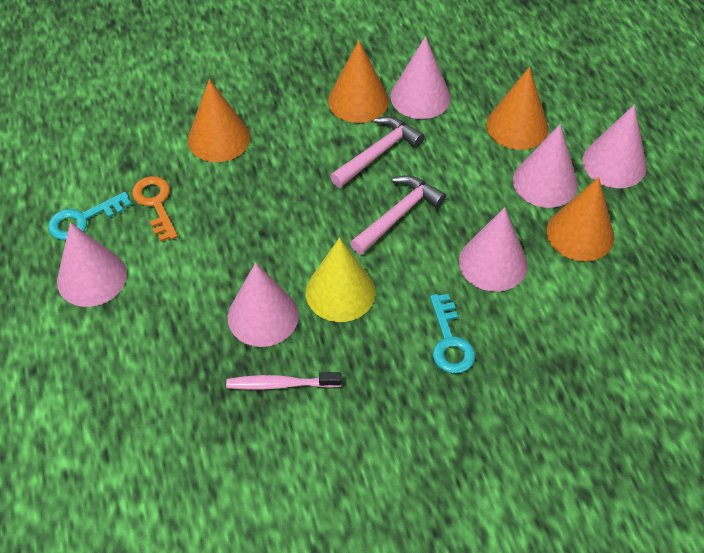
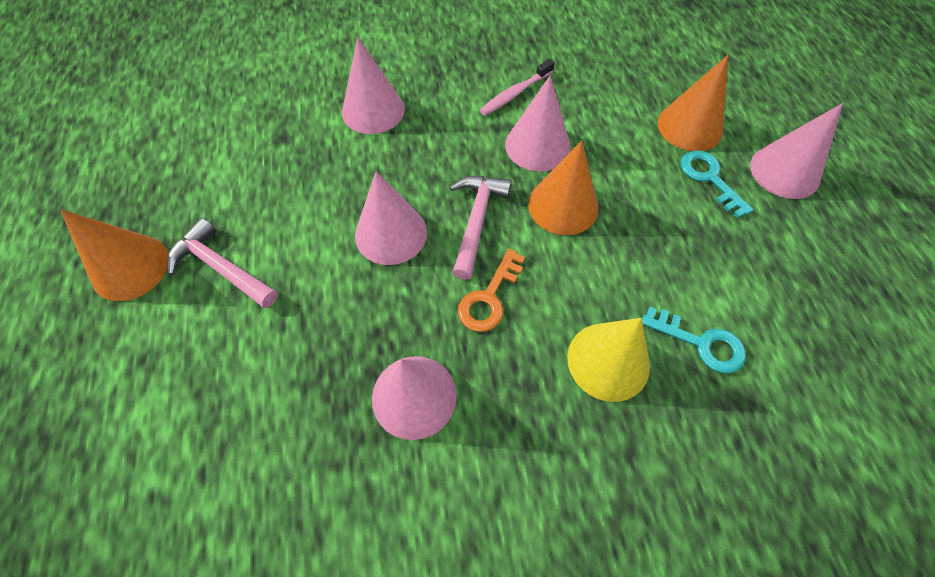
orange cone: [188,79,250,162] [328,40,389,123] [486,67,548,150] [547,177,614,261] = 4 -> [60,209,168,301] [528,140,598,235] [657,55,728,151] = 3
pink cone: [57,222,127,307] [228,262,299,347] [391,36,451,119] [459,207,528,292] [513,124,578,208] [582,104,647,188] = 6 -> [342,37,405,134] [355,171,427,265] [372,356,457,440] [505,75,571,172] [750,103,843,199] = 5

